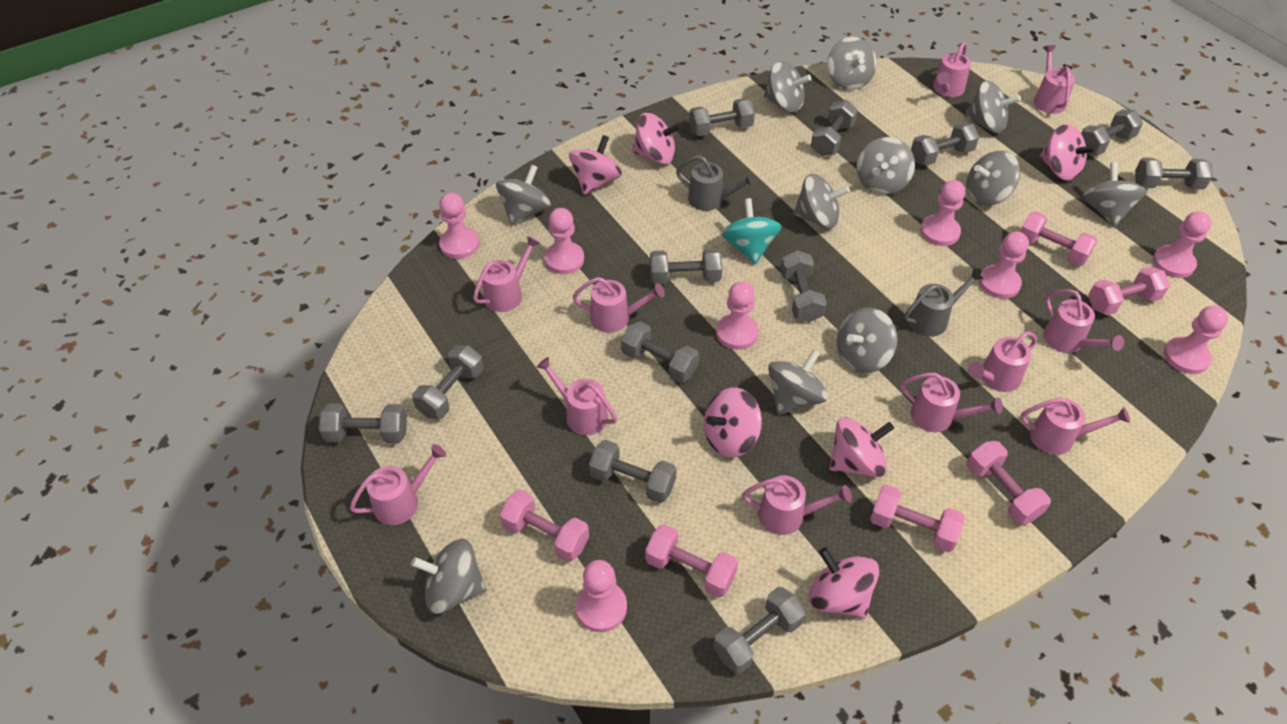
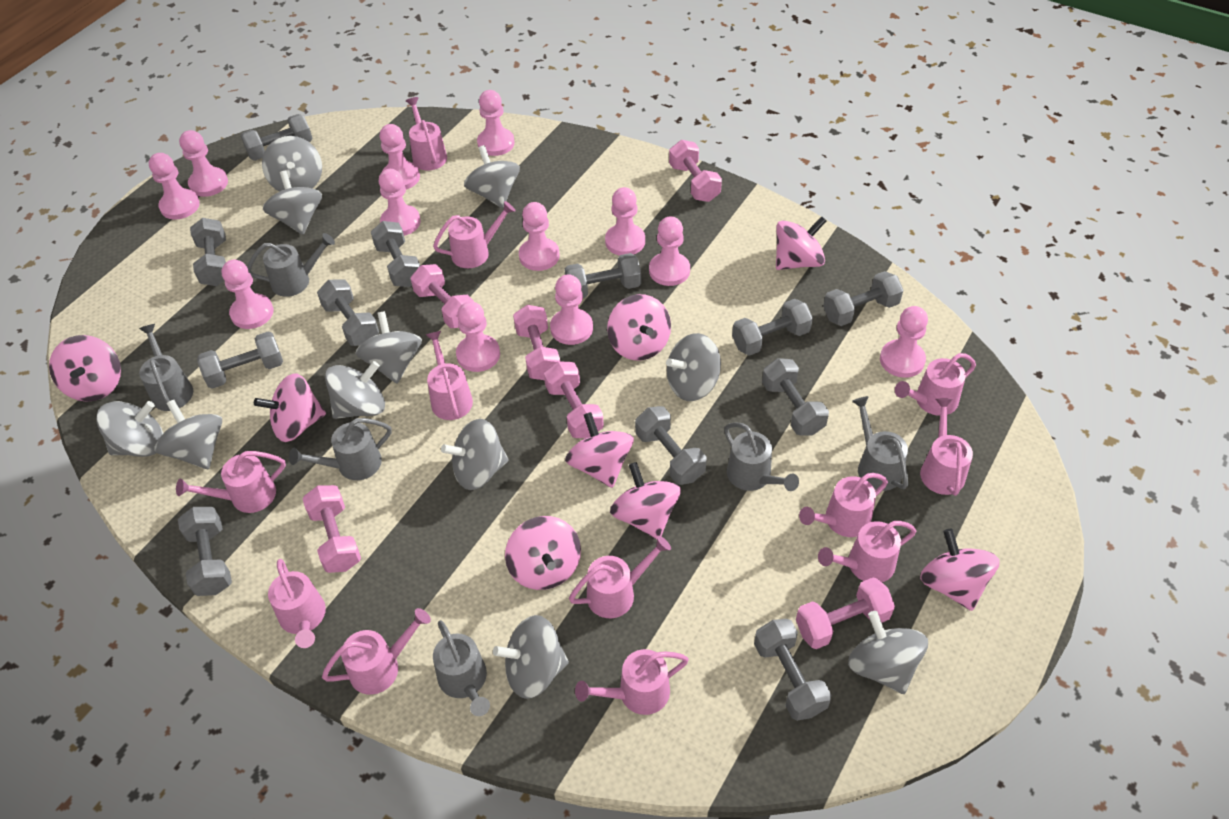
grey watering can: [676,155,756,211] [904,268,984,337] = 2 -> [139,324,193,411] [247,233,335,297] [289,418,392,480] [433,620,490,716] [724,422,799,491] [852,396,908,491] = 6
pink pawn: [439,193,479,259] [544,208,584,274] [575,560,627,632] [716,281,759,350] [920,180,965,246] [979,231,1029,299] [1153,211,1212,278] [1164,306,1228,374] = 8 -> [149,153,200,220] [179,130,228,197] [222,260,273,329] [379,169,421,236] [380,124,420,190] [456,301,500,372] [477,90,515,156] [519,202,560,271] [550,274,593,345] [605,187,645,256] [649,216,690,286] [880,306,928,378] = 12
pink spinning top: [569,135,622,195] [632,113,681,164] [704,387,762,458] [809,547,879,619] [829,417,894,478] [1040,124,1096,181] = 6 -> [49,335,121,402] [254,373,326,442] [505,516,581,590] [565,412,634,488] [607,294,671,361] [610,462,681,539] [776,216,827,270] [920,529,1000,611] = 8
pink watering can: [349,444,446,525] [473,236,540,312] [536,357,617,435] [573,277,665,333] [742,475,852,535] [900,373,1003,432] [933,42,971,97] [968,331,1037,392] [1020,397,1130,455] [1034,45,1075,114] [1043,289,1124,353] = 11 -> [176,451,286,513] [268,559,326,648] [322,608,431,695] [406,97,447,170] [426,331,473,420] [433,201,515,268] [569,536,671,618] [575,649,689,715] [799,473,888,537] [818,521,916,582] [895,353,976,416] [920,399,973,496] = 12
turquoise spinning top: [722,198,782,264] = 1 -> none = 0

